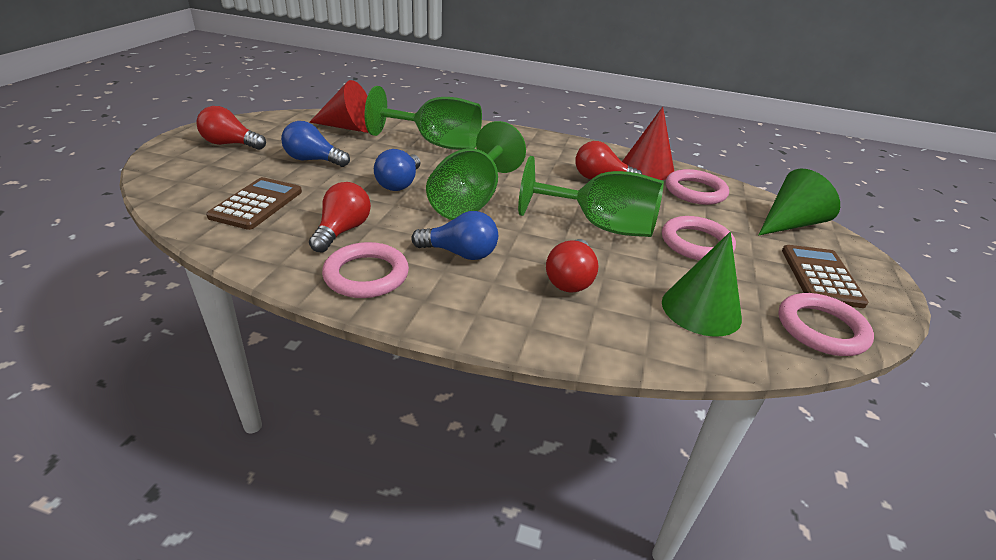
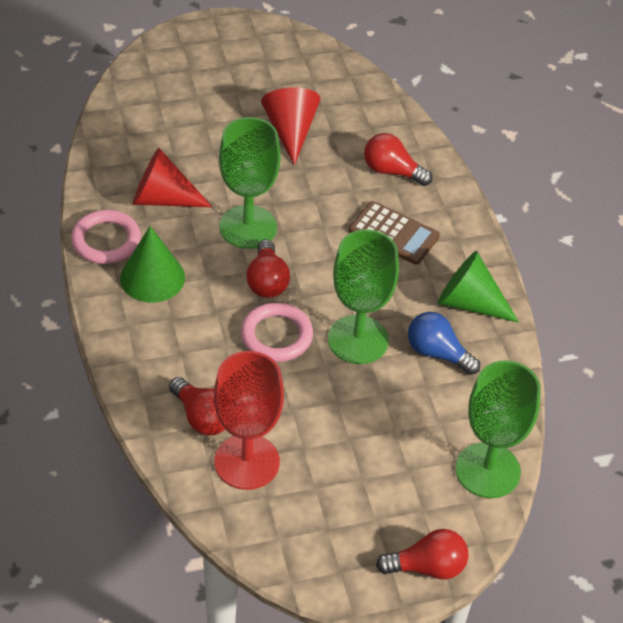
blue light bulb: [281,121,350,167] [374,149,421,191] [412,211,498,260] = 3 -> [408,312,480,375] = 1
brown calculator: [206,177,302,230] [782,245,868,308] = 2 -> [349,201,440,265] = 1
pink ring: [322,242,409,298] [662,216,736,260] [666,169,729,205] [778,293,874,356] = 4 -> [71,210,141,264] [241,303,313,362] = 2
red goblet: none = 0 -> [214,351,284,490] = 1

